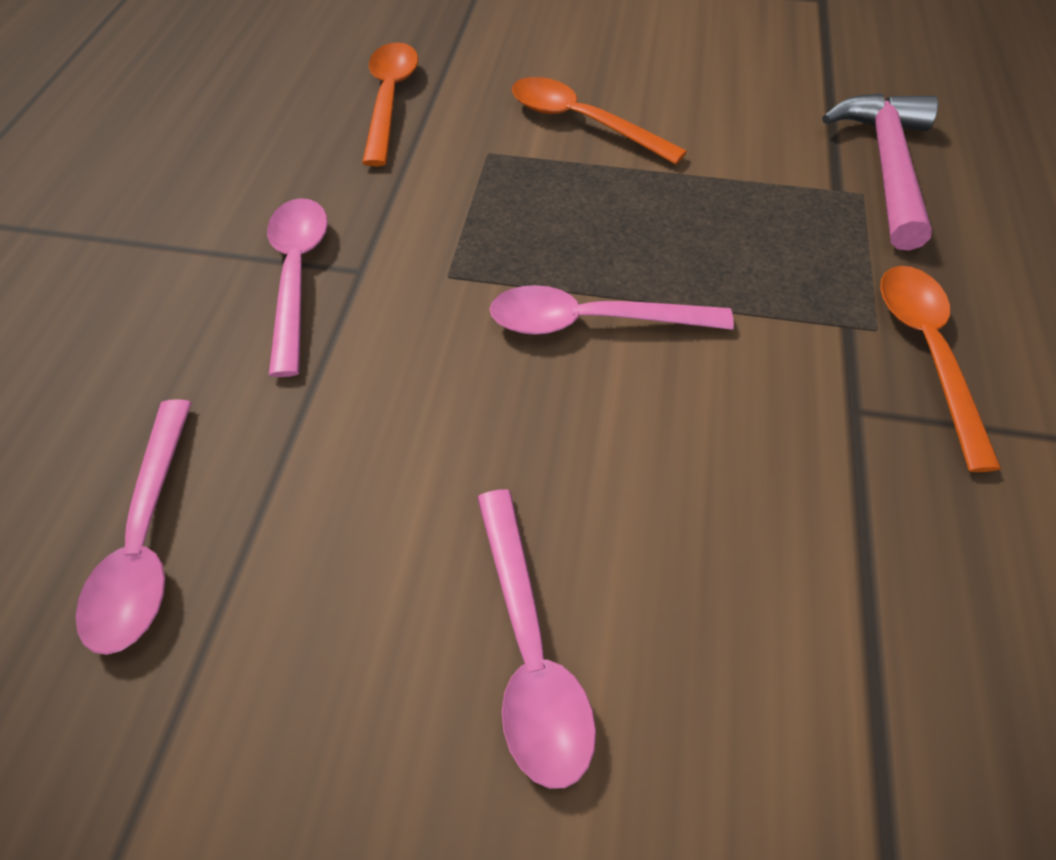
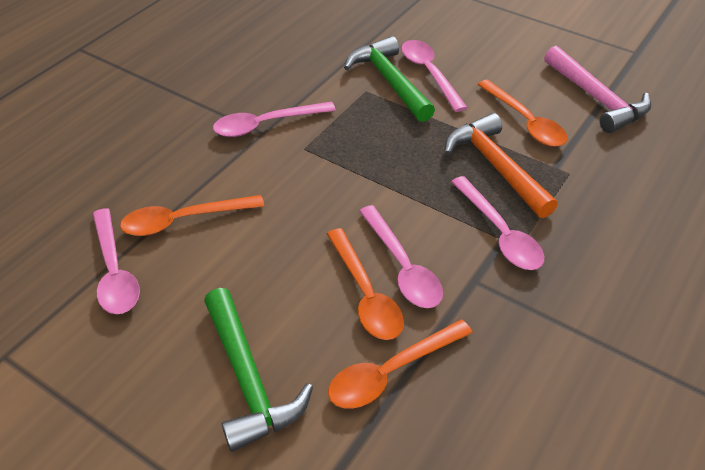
green hammer: none = 0 -> [204,288,313,452] [344,36,435,122] = 2
orange hammer: none = 0 -> [444,113,558,218] = 1
orange spoon: [362,42,418,166] [512,77,687,165] [880,266,1001,472] = 3 -> [120,195,264,236] [327,228,404,340] [328,319,473,409] [477,79,567,147] = 4
pink spoon: [76,399,192,655] [267,198,328,377] [477,489,596,788] [490,285,734,335] = 4 -> [93,208,140,314] [213,102,336,137] [359,205,443,308] [402,40,468,112] [451,176,544,270] = 5

